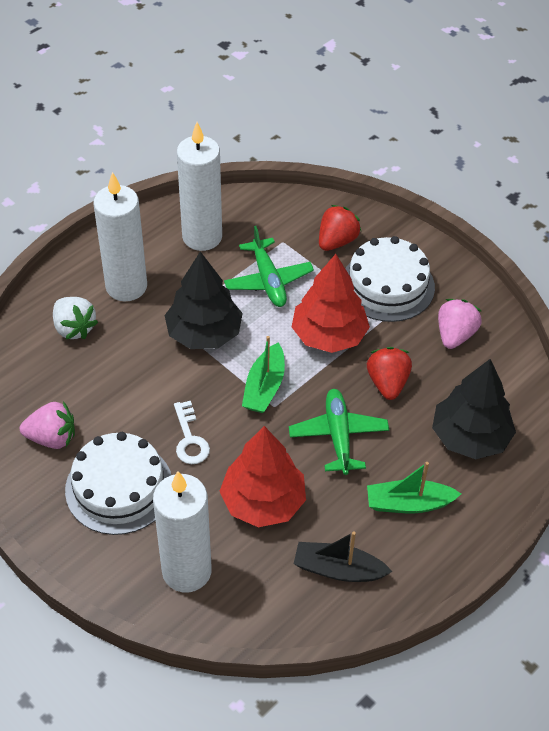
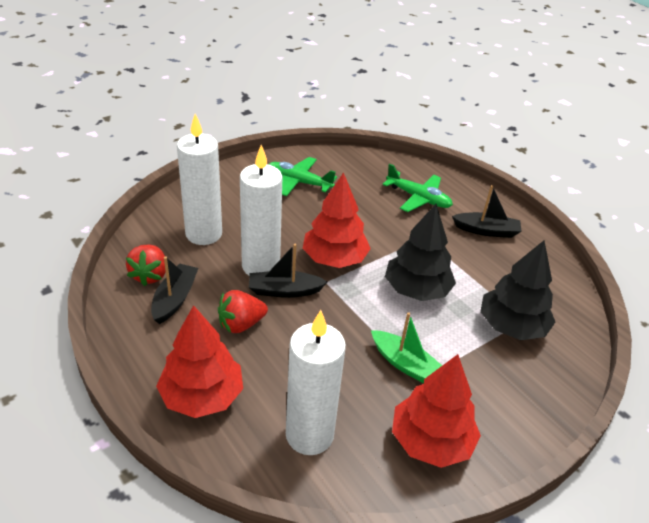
black boat: [294,532,392,582] = 1 -> [151,256,198,324] [249,244,327,298] [452,185,522,238] = 3
green boat: [242,336,285,413] [367,462,461,513] = 2 -> [371,312,442,383] = 1
pink strawberry: [20,401,75,449] [438,299,482,349] = 2 -> none = 0
red tree: [219,426,306,527] [292,254,370,353] = 2 -> [156,305,243,418] [302,172,371,268] [392,354,481,468] = 3
white cake: [65,432,171,535] [345,236,435,322] = 2 -> none = 0
white key: [174,401,210,464] = 1 -> none = 0
white strawberry: [53,297,98,339] = 1 -> none = 0

